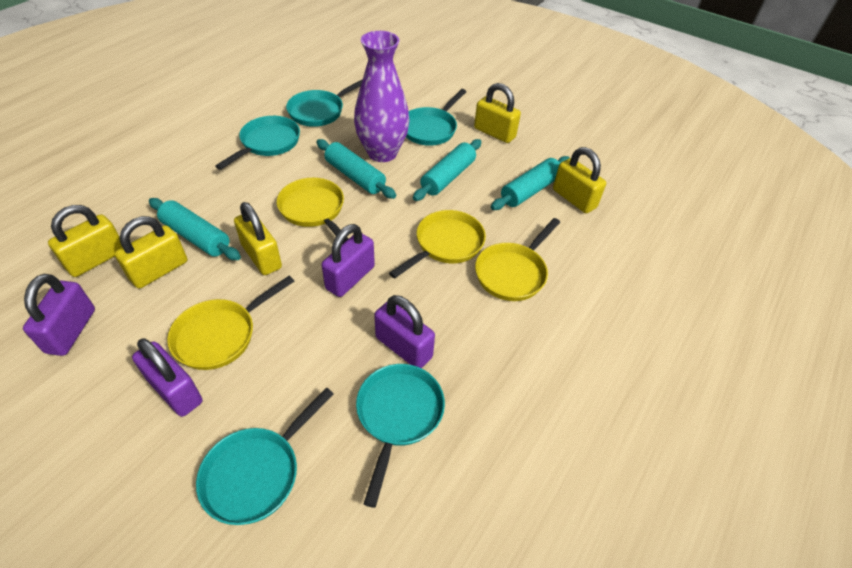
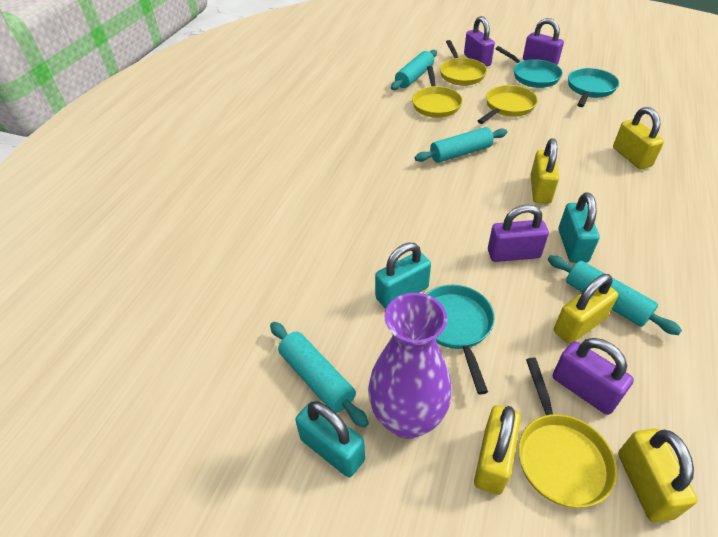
turquoise padlock: none = 0 -> [295,401,365,477] [375,243,431,309] [559,192,599,263] = 3
turquoise pan: [196,387,334,525] [215,116,300,170] [286,79,363,127] [356,364,445,508] [406,89,467,146] = 5 -> [426,285,495,395] [495,46,563,88] [568,68,619,107] = 3

